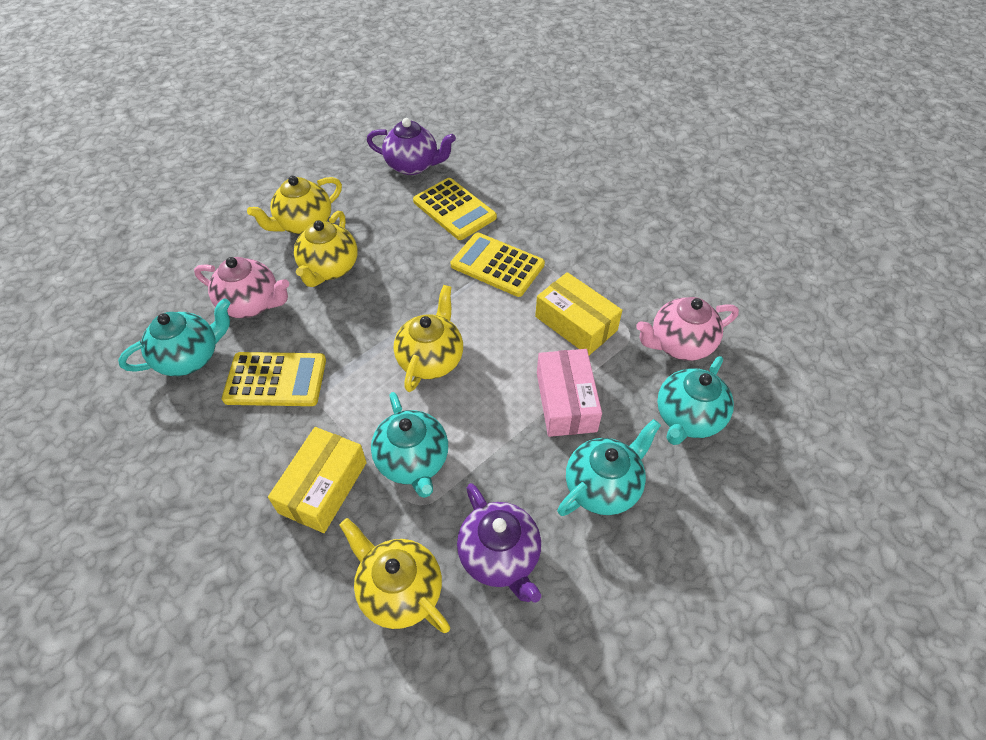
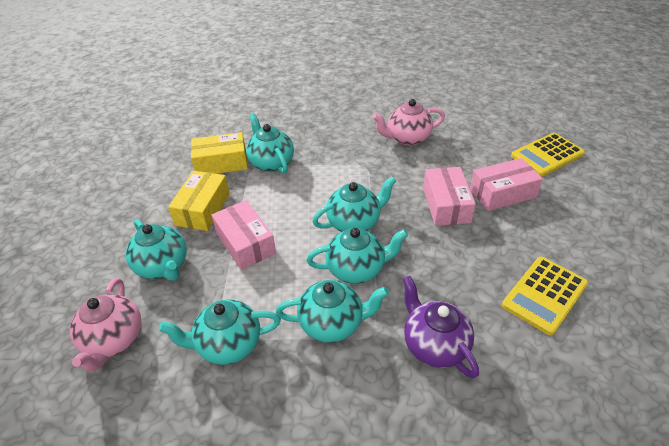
pink box: [537,349,602,437] = 1 -> [212,200,276,270] [423,167,476,226] [470,158,543,211] = 3
purple teapot: [367,118,456,175] [457,483,541,603] = 2 -> [403,276,479,378] = 1
turquoise teapot: [118,298,231,376] [371,392,448,498] [557,419,661,516] [657,356,734,445] = 4 -> [126,219,187,281] [159,299,281,365] [246,113,294,174] [276,280,389,343] [306,228,408,284] [312,176,396,232] = 6
yellow calculator: [222,352,326,406] [413,178,497,240] [451,233,545,297] = 3 -> [502,257,588,336] [511,133,585,176] = 2
yellow teapot: [247,176,342,234] [294,211,358,287] [339,518,450,633] [394,285,463,392] = 4 -> none = 0

